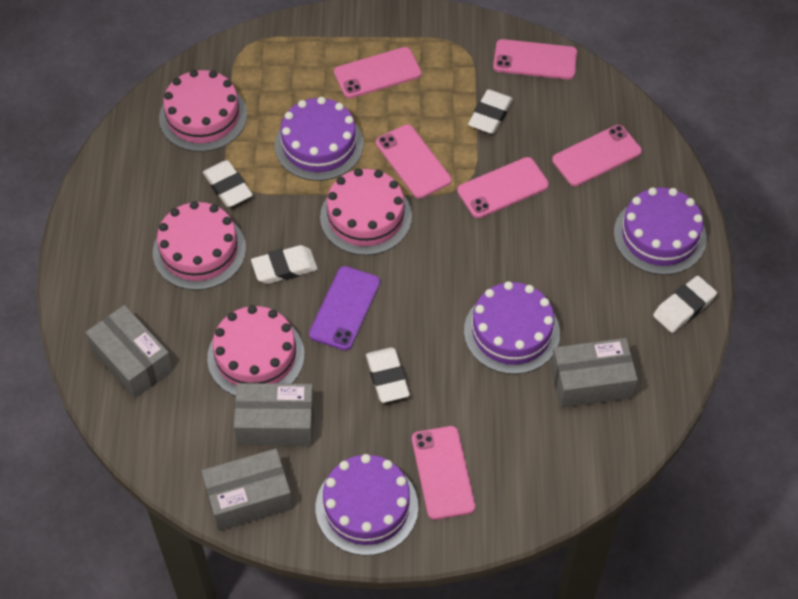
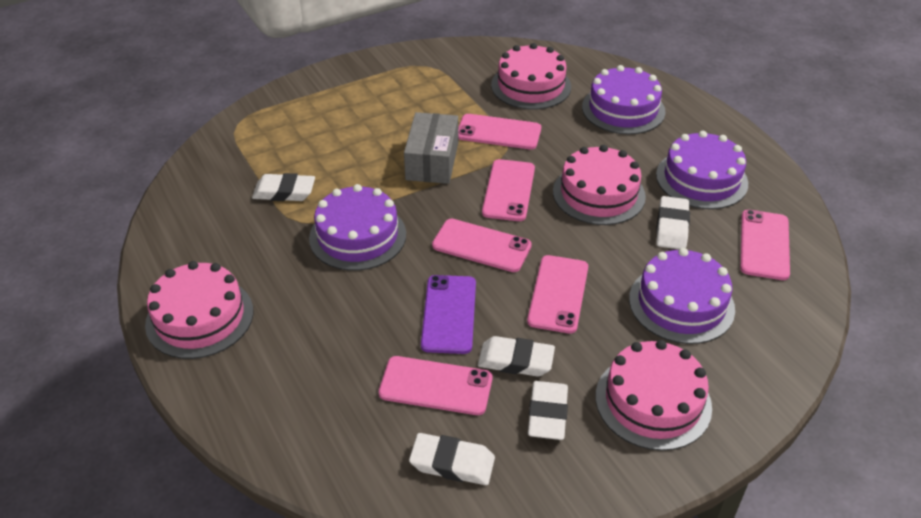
grey box: [85,305,173,398] [201,449,293,531] [234,383,314,446] [551,338,638,408] = 4 -> [404,112,458,184] = 1

